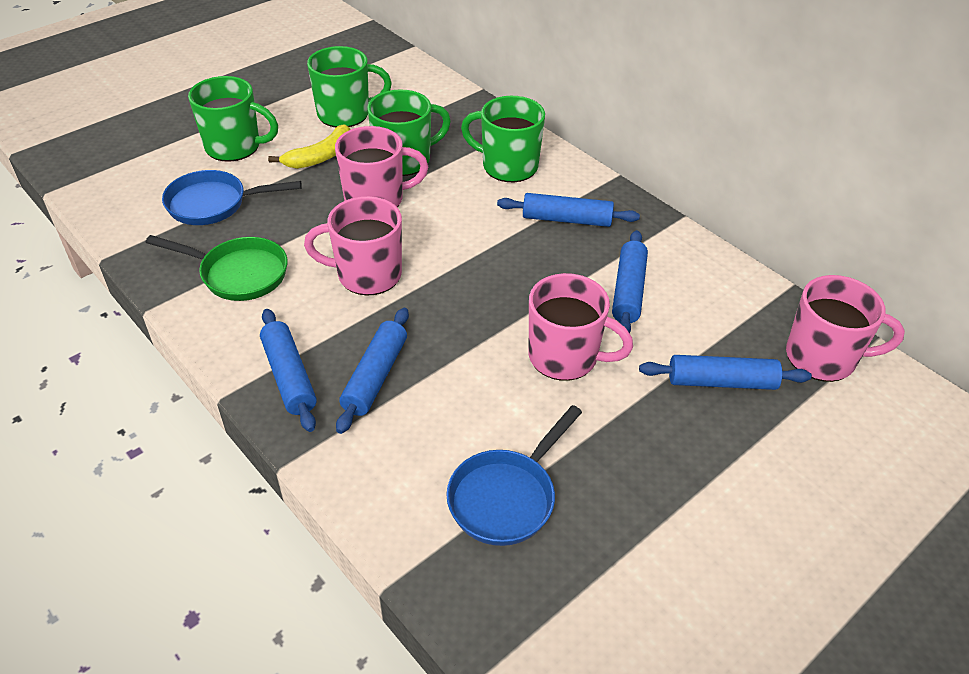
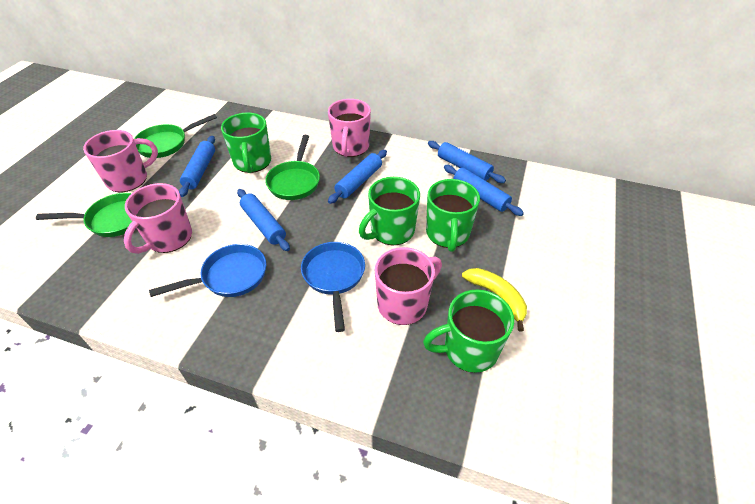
green pan: [146,235,288,301] = 1 -> [36,193,132,237] [134,114,217,158] [265,135,320,200] = 3

